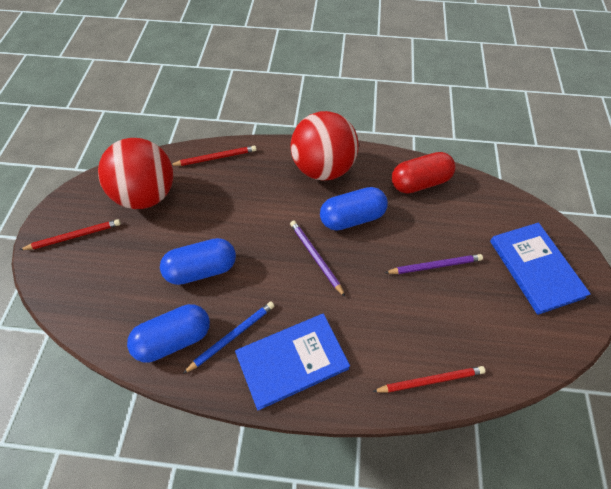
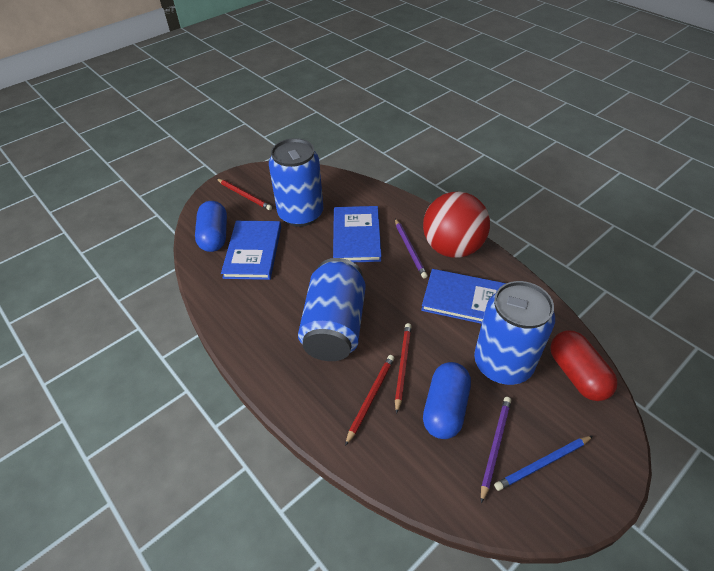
blue book: [235,314,350,411] [490,223,591,315] = 2 -> [221,221,281,280] [333,206,381,262] [421,269,506,324] = 3
blue can: none = 0 -> [269,138,323,227] [298,258,366,361] [474,281,555,385] = 3
blue capsule: [127,304,210,363] [160,238,236,285] [320,187,388,231] = 3 -> [195,201,227,252] [423,362,471,439] = 2
red ball: [98,138,173,209] [290,111,359,181] = 2 -> [423,191,490,258] = 1

